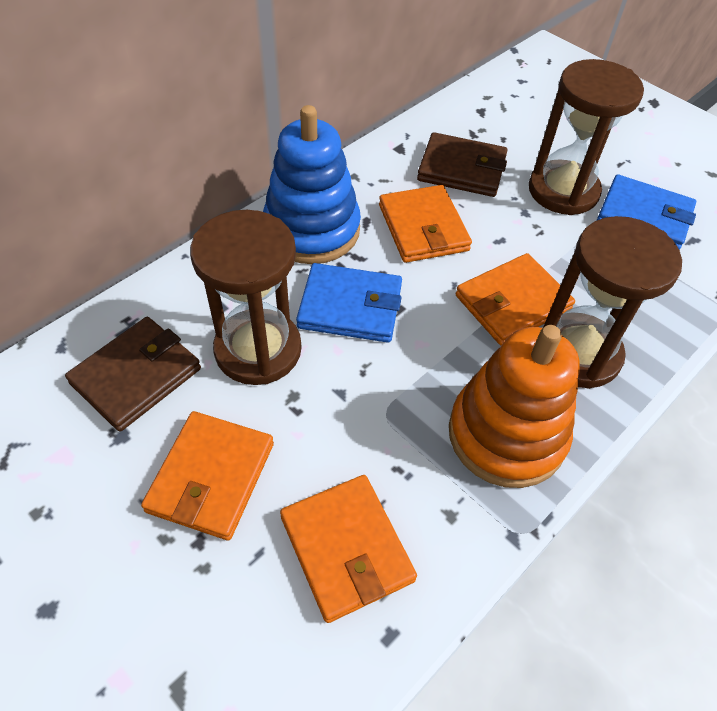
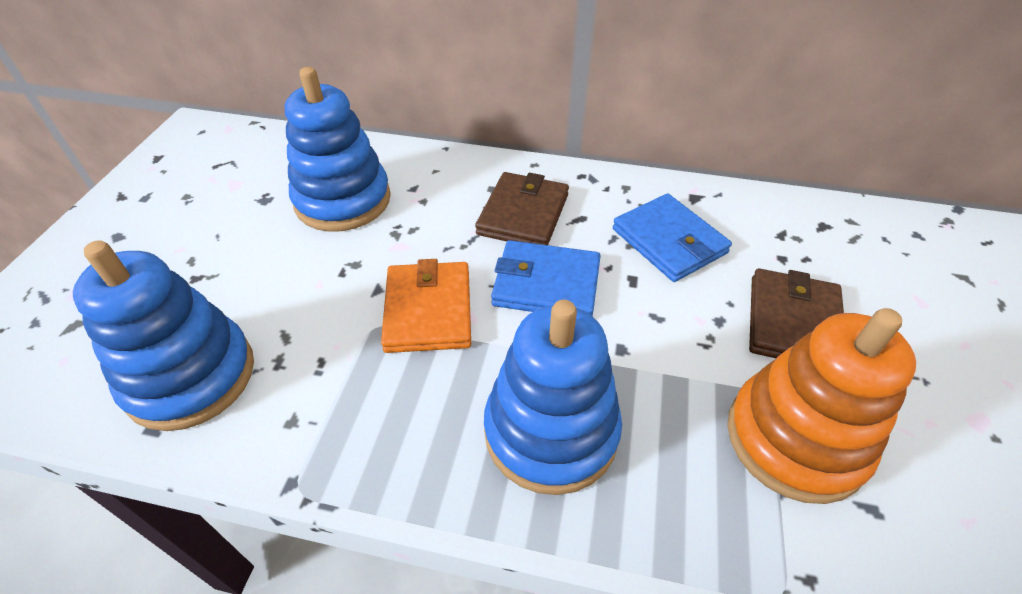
blue stacking toy: [263,105,361,264] = 1 -> [73,240,254,431] [285,67,391,232] [484,300,622,495] = 3
brown hourglass: [190,210,302,385] [529,59,644,215] [543,216,682,389] = 3 -> none = 0
orange wallet: [141,411,274,540] [280,475,417,623] [379,185,472,263] [456,253,575,345] = 4 -> [381,259,471,353] = 1

